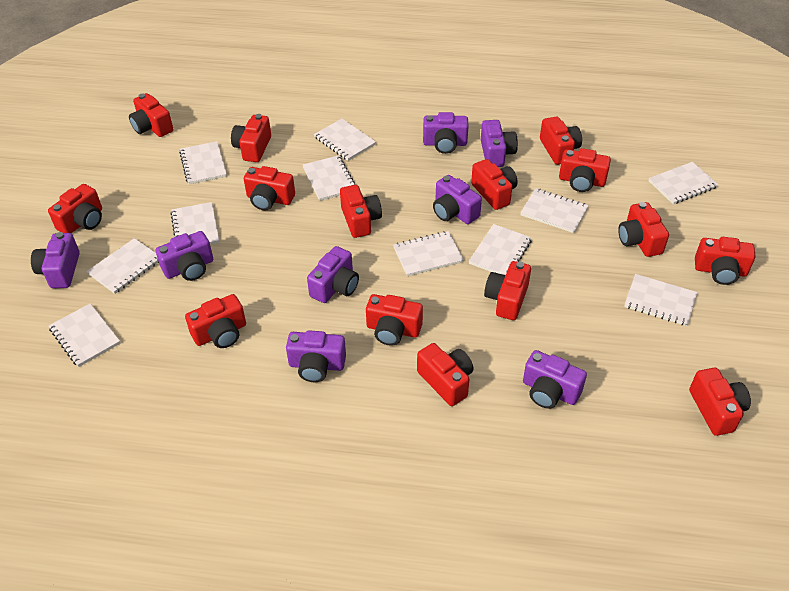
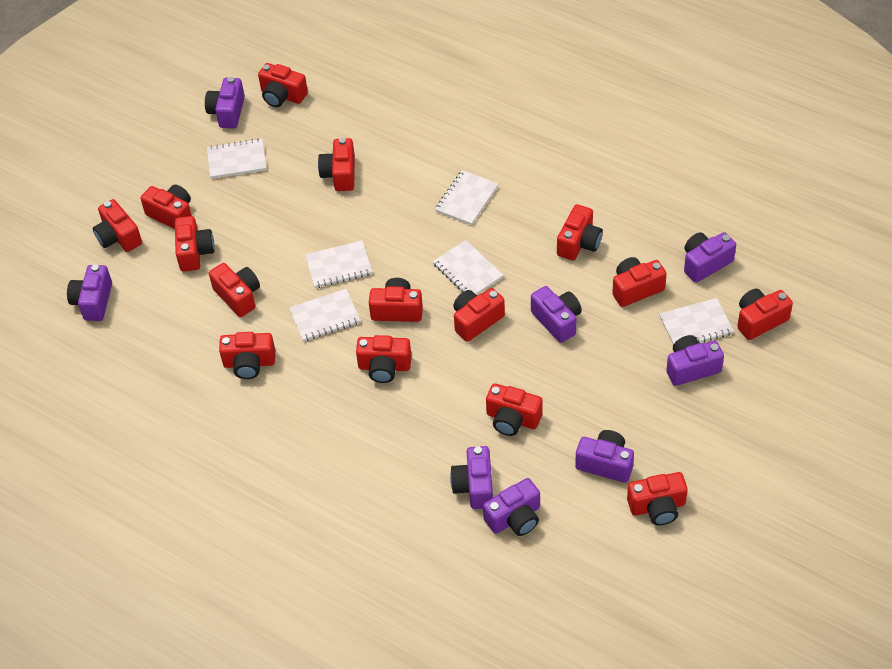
white notebook: [49,303,120,367] [87,238,159,294] [171,202,219,245] [179,141,227,184] [303,155,355,201] [314,119,376,161] [393,231,464,276] [469,224,532,275] [520,188,589,233] [624,274,697,326] [649,162,718,204] = 11 -> [207,138,267,179] [289,289,361,342] [305,241,372,288] [433,240,503,295] [435,170,498,225] [659,298,734,345] = 6

